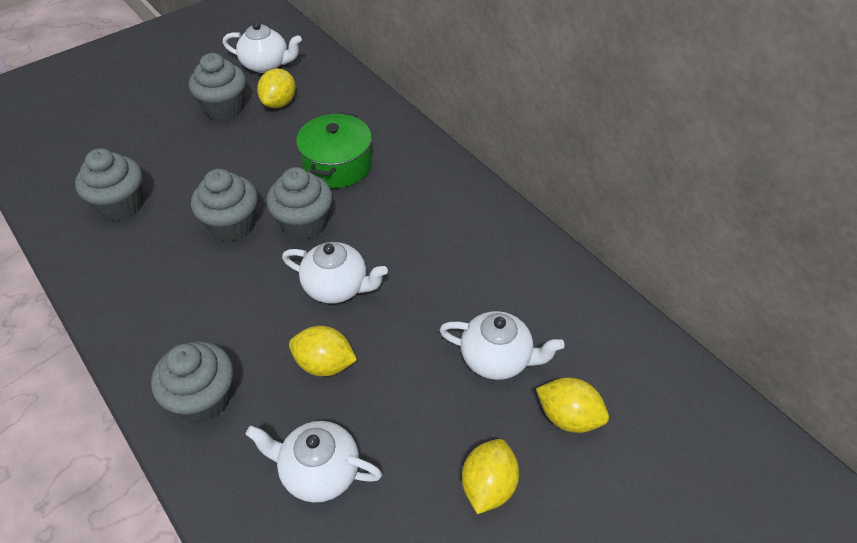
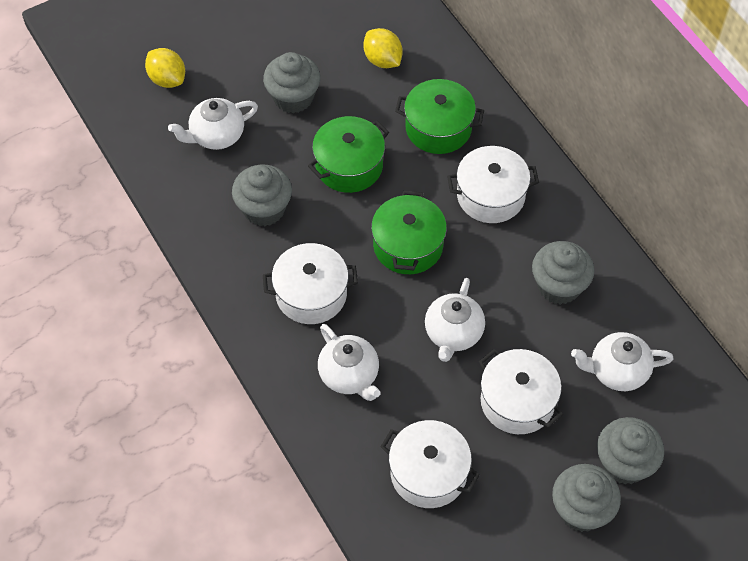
green pot: [296,112,372,188] = 1 -> [308,116,389,193] [371,191,447,274] [395,79,484,154] = 3
white pot: none = 0 -> [263,243,358,324] [381,420,480,508] [447,146,539,223] [479,349,563,434] = 4
yellow lemon: [257,68,296,108] [289,326,357,376] [462,439,519,514] [536,378,609,433] = 4 -> [145,48,185,88] [364,28,403,68] = 2

